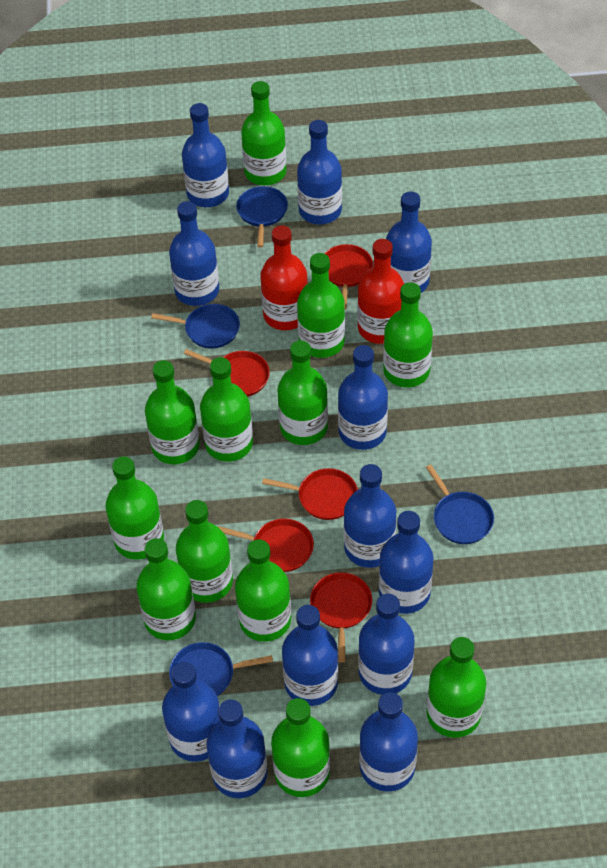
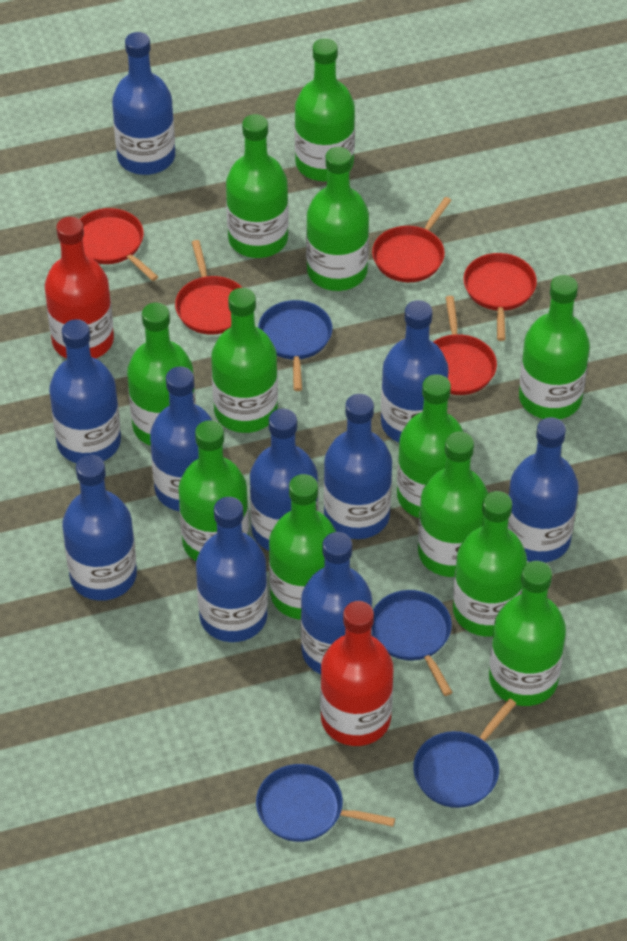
blue bottle: [162,662,220,762] [169,201,219,306] [182,103,229,207] [206,699,268,798] [282,605,338,706] [297,120,342,225] [338,345,388,450] [344,464,396,568] [358,594,415,695] [359,692,418,792] [379,511,433,614] [386,192,432,293] = 12 -> [49,319,121,463] [62,455,137,601] [112,32,175,175] [150,366,213,511] [196,497,268,642] [250,409,318,551] [301,532,372,674] [324,394,392,539] [381,300,449,443] [508,417,579,563] = 10

